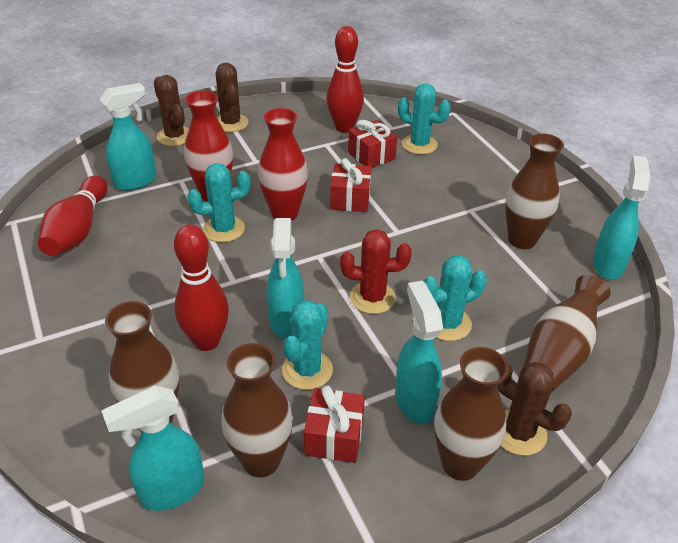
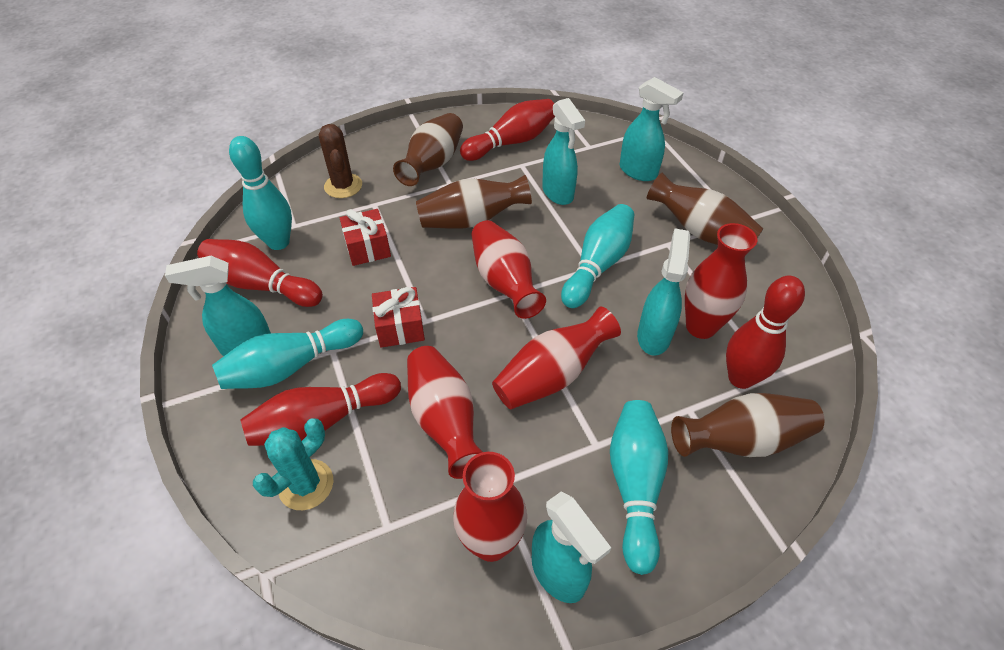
brown cactus: [154,75,189,146] [216,63,249,132] [497,362,572,456] = 3 -> [319,124,362,198] = 1
brown vase: [105,301,179,423] [221,343,293,477] [434,347,509,481] [505,134,564,249] [523,275,611,393] = 5 -> [393,113,463,186] [416,175,532,229] [647,173,763,245] [671,393,825,457] = 4
red bowling pin: [38,175,108,256] [174,224,229,351] [327,26,364,133] = 3 -> [197,239,323,307] [240,373,401,446] [460,99,555,161] [726,276,805,389] = 4
red cactus: [340,229,412,314] = 1 -> none = 0
red gift: [304,386,365,463] [330,158,371,212] [348,120,397,168] = 3 -> [340,209,391,266] [372,287,425,348] = 2
red vase: [184,90,233,202] [258,108,308,221] = 2 -> [407,346,482,479] [453,452,527,562] [471,220,546,319] [492,307,621,409] [685,223,757,339] = 5
turquoise bowling pin: none = 0 -> [212,319,363,389] [229,136,292,250] [561,204,634,308] [610,400,668,575] = 4
turquoise cactus: [188,163,251,242] [282,300,333,390] [398,83,451,155] [423,255,487,341] = 4 -> [253,418,333,510] = 1

